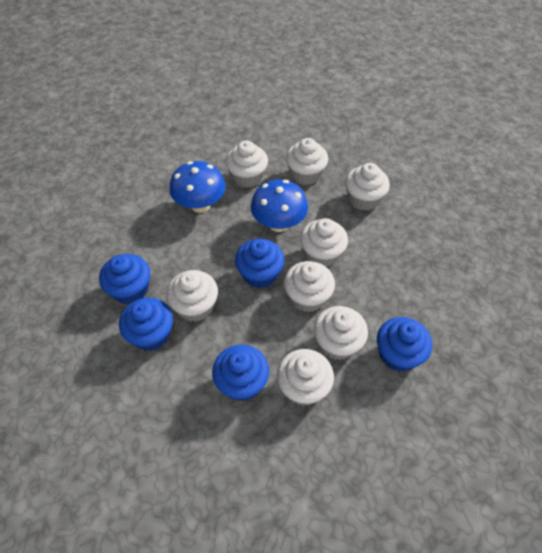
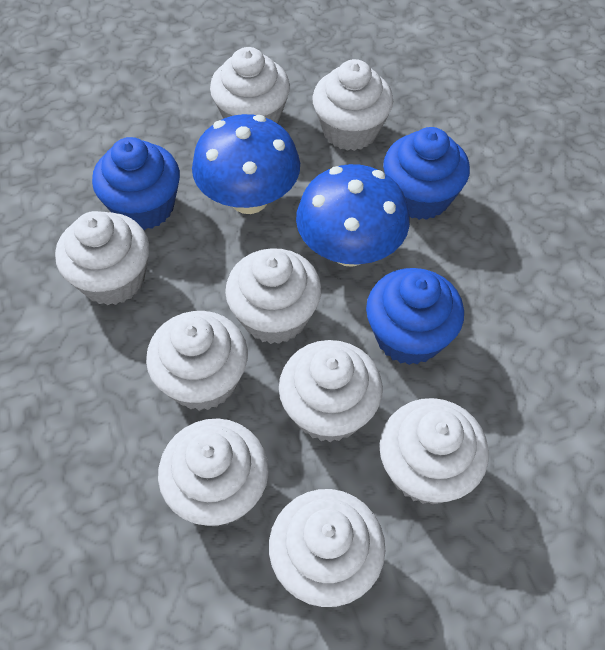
blue cupcake: [99,254,150,304] [119,298,173,351] [212,344,269,401] [235,239,284,288] [377,317,432,372] = 5 -> [92,137,180,230] [366,268,464,365] [383,127,470,220] = 3
white cupcake: [166,270,218,322] [225,141,268,188] [277,349,334,406] [284,261,335,312] [286,138,328,185] [300,218,348,267] [314,306,368,360] [345,163,390,211] = 8 -> [55,211,149,305] [146,311,248,411] [158,418,269,526] [210,47,290,124] [225,248,321,344] [269,489,385,607] [279,340,383,442] [312,59,393,151] [379,398,489,504] = 9

